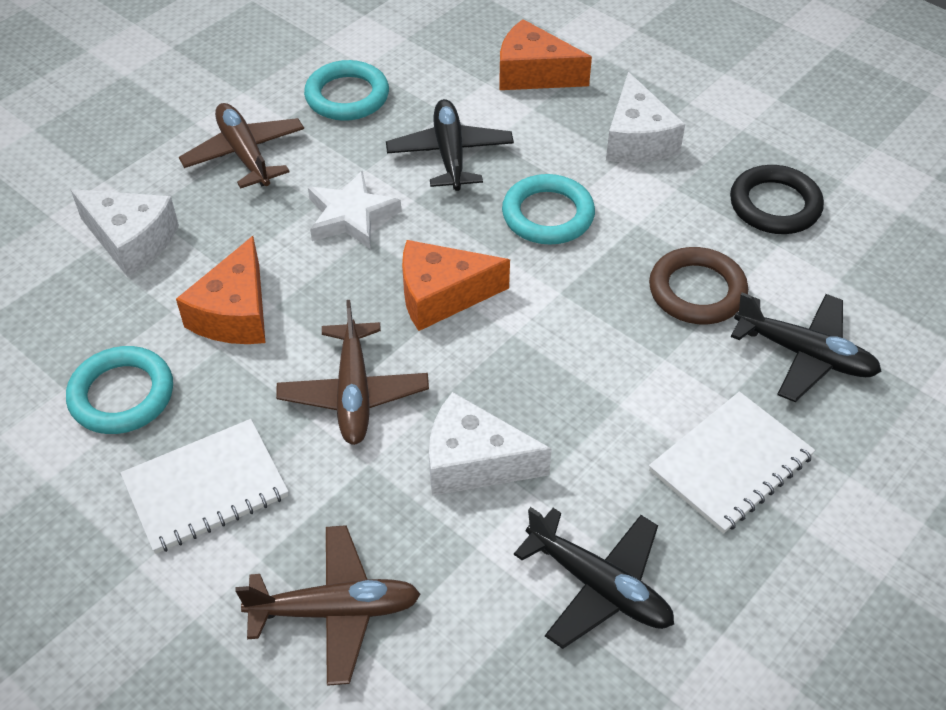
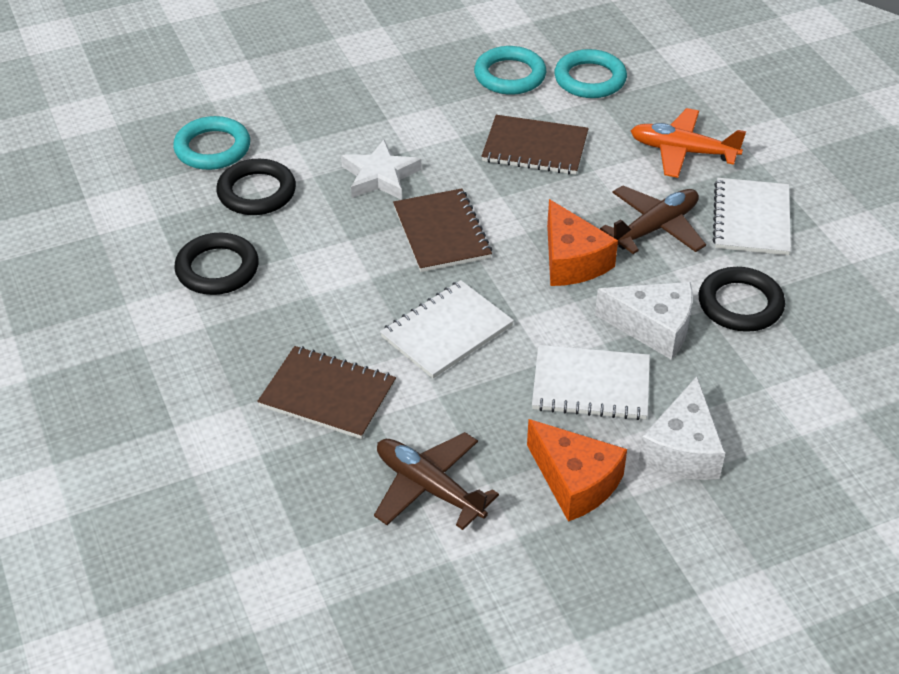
black plane: [386,99,514,191] [514,507,674,649] [731,292,882,402] = 3 -> none = 0
black ring: [730,165,824,234] = 1 -> [174,233,259,295] [216,159,296,215] [699,267,785,332] = 3
brown notebook: none = 0 -> [257,346,396,439] [393,188,492,272] [482,115,589,175] = 3
brown plane: [179,103,304,189] [235,525,420,686] [276,300,429,445] = 3 -> [374,432,499,530] [600,185,706,254] = 2
brown ring: [649,247,748,325] = 1 -> none = 0
orange cheese: [176,236,266,344] [402,240,510,331] [499,19,592,90] = 3 -> [527,419,627,522] [547,199,618,286] = 2
orange plane: none = 0 -> [631,108,746,178] = 1
white cheese: [71,189,179,277] [429,392,552,496] [606,72,685,163] = 3 -> [595,282,693,360] [638,376,725,480] = 2
white notebook: [121,419,289,554] [649,391,815,534] = 2 -> [380,280,514,379] [532,345,650,420] [712,178,791,255] = 3

